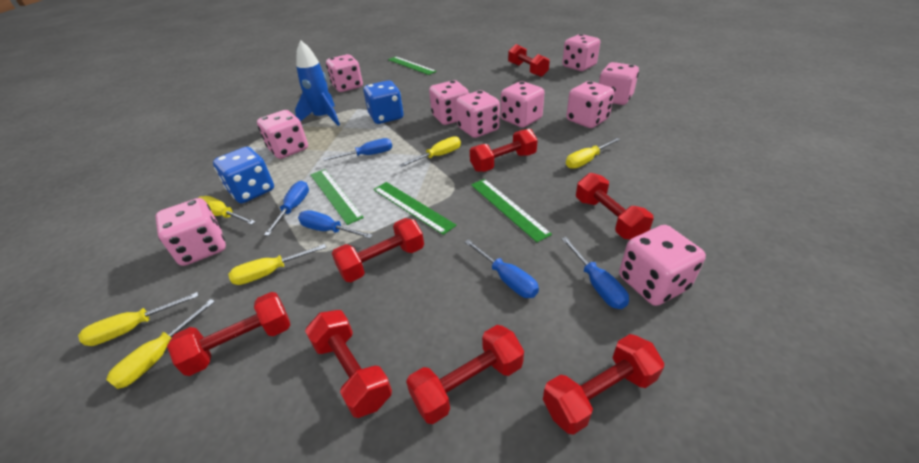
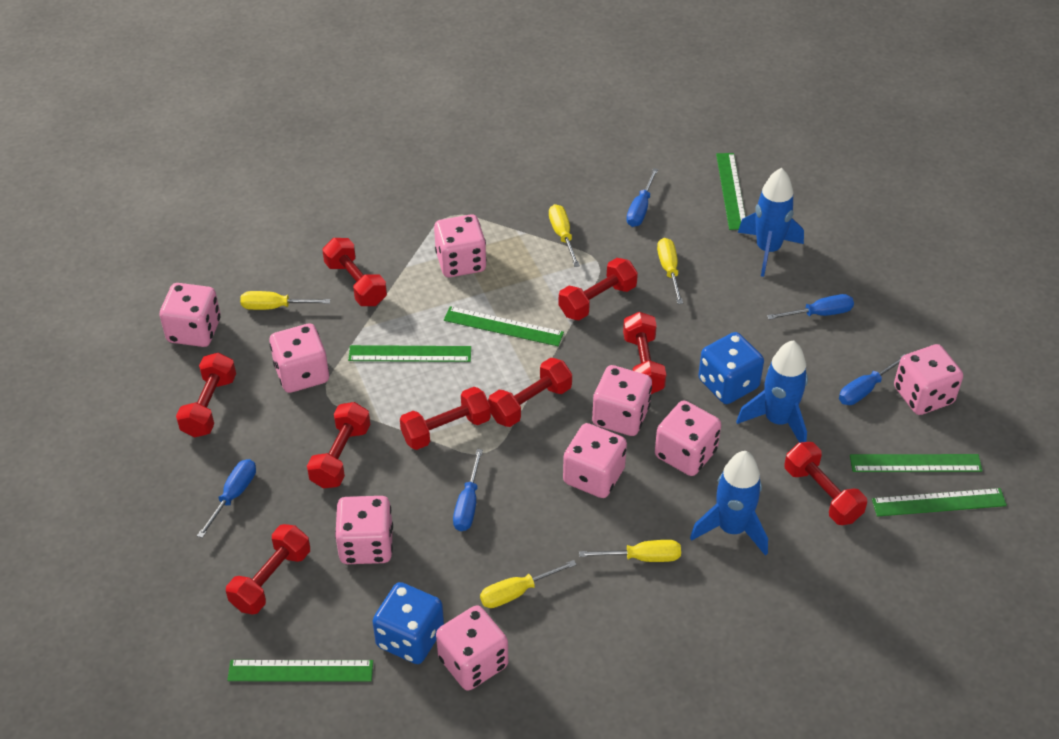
blue rocket: [295,40,340,126] = 1 -> [690,451,768,556] [736,340,808,443] [738,168,804,277] = 3
green ruler: [310,169,364,225] [373,182,457,235] [388,56,437,75] [471,179,552,242] = 4 -> [227,660,373,682] [348,345,471,362] [444,306,564,346] [716,153,746,230] [850,454,983,472] [872,488,1007,517] = 6
pink dice: [155,198,226,266] [257,110,308,159] [326,54,363,92] [429,80,469,125] [456,90,500,138] [501,81,544,128] [562,34,600,71] [566,81,614,128] [599,62,639,105] [619,225,706,306] = 10 -> [160,283,221,347] [270,323,329,393] [335,496,393,564] [434,214,487,277] [436,605,508,691] [563,423,627,498] [592,365,652,436] [655,400,721,476] [894,344,963,415] = 9
red dumbbell: [167,292,290,376] [305,310,392,418] [332,218,424,282] [406,325,524,424] [470,129,538,172] [508,44,550,77] [543,334,664,435] [576,173,654,240] = 8 -> [176,352,236,437] [226,524,310,615] [307,402,370,488] [322,238,387,306] [400,387,491,450] [488,358,572,427] [558,258,638,320] [623,312,666,394] [784,442,867,525] = 9
yellow screwdriver: [78,292,199,346] [106,299,215,389] [199,196,256,225] [228,244,326,285] [399,136,461,167] [566,138,621,169] = 6 -> [240,291,330,310] [480,560,577,608] [549,204,580,267] [579,540,681,562] [657,238,683,304] = 5

